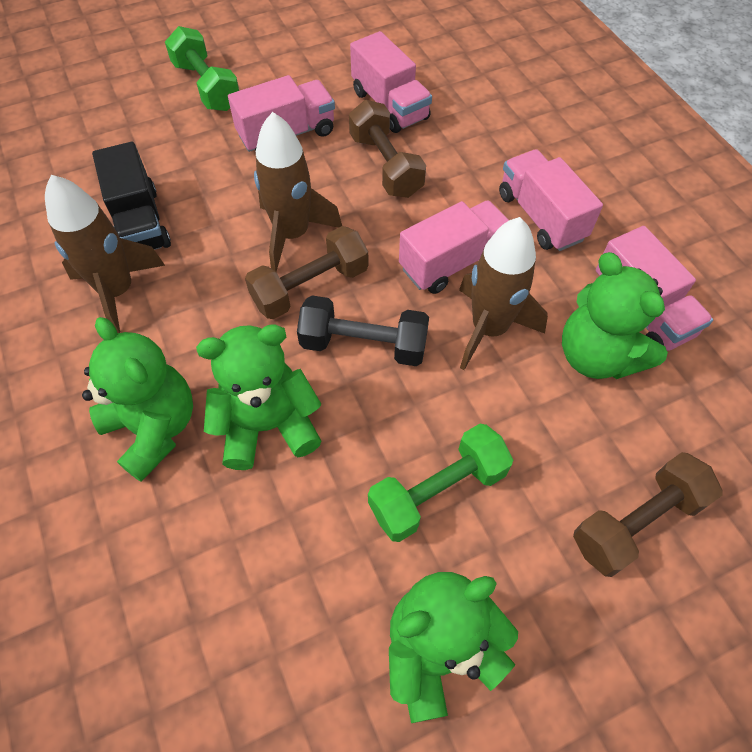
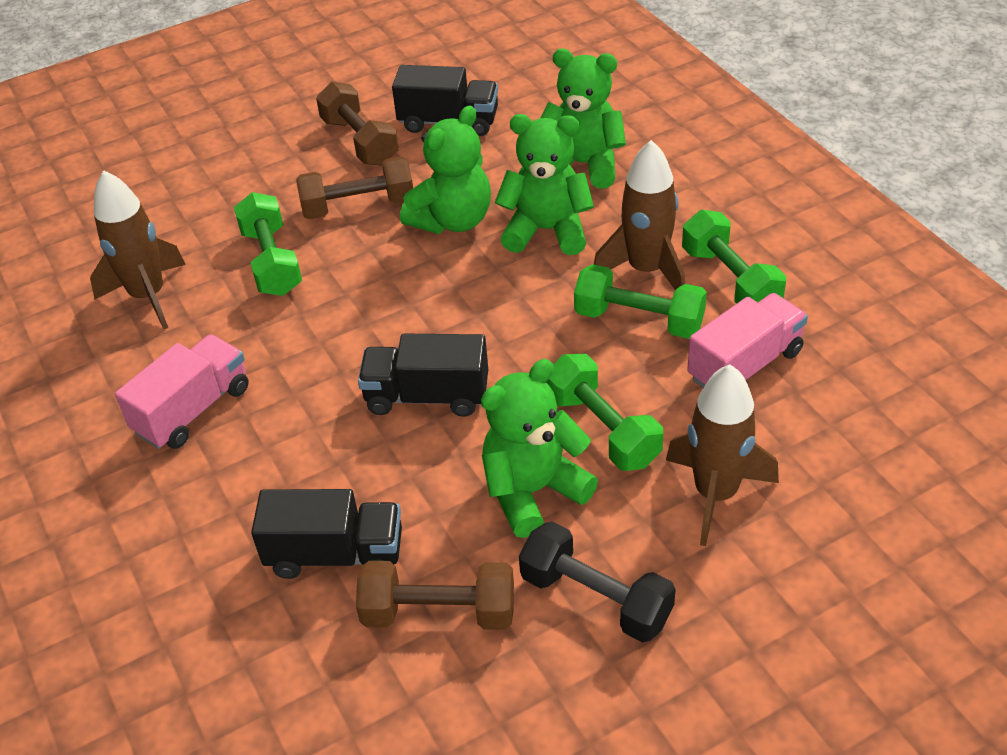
black truck: [92,142,171,250] = 1 -> [251,489,402,579] [358,334,488,417] [392,65,498,136] = 3
green dumbbell: [165,26,239,111] [368,424,513,542] = 2 -> [234,192,302,296] [546,354,663,471] [574,264,707,339] [682,210,786,304] = 4
pink truck: [228,75,335,152] [350,31,432,133] [399,200,509,294] [499,149,603,251] [596,226,713,351] = 5 -> [115,334,249,449] [687,293,808,388] = 2

